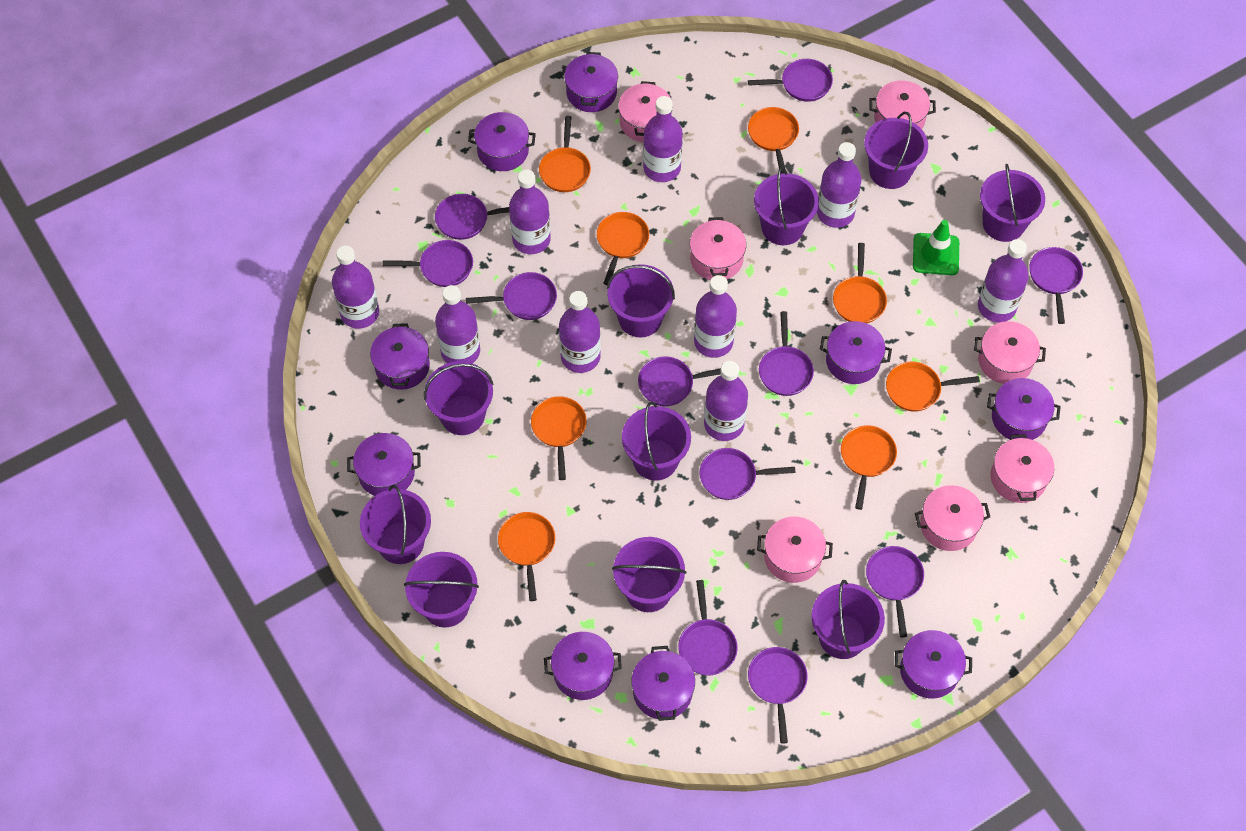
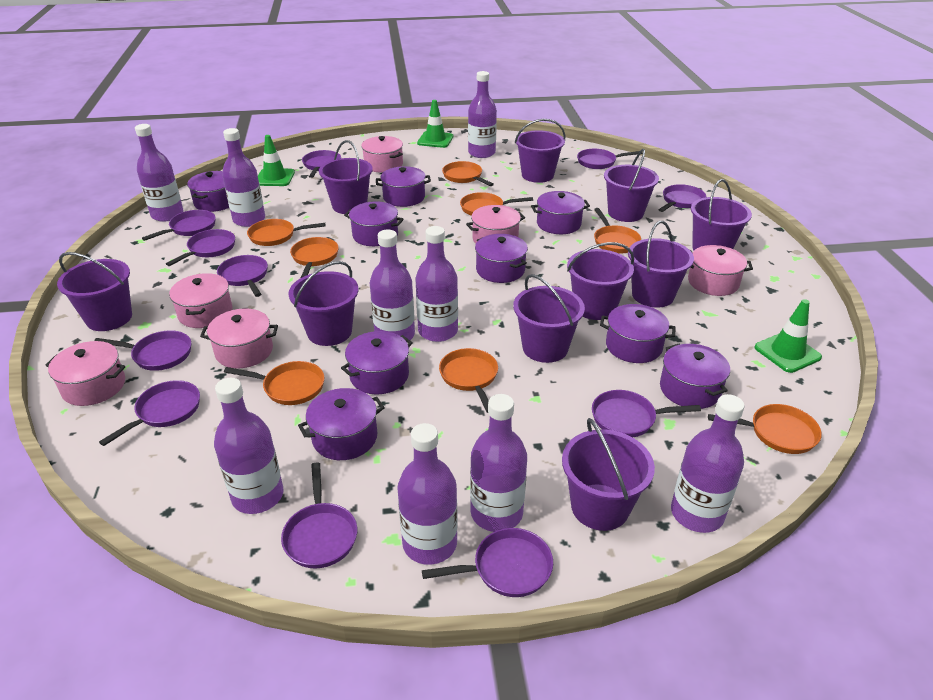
green traffic cone: [913,220,959,275] = 1 -> [258,135,295,186] [417,100,453,148] [754,299,822,373] = 3
pink pot: [618,81,673,142] [690,217,746,280] [757,517,833,583] [869,80,936,129] [915,485,990,551] [974,321,1046,384] [991,434,1054,503] = 7 -> [46,341,125,406] [169,273,233,328] [200,308,278,369] [361,136,403,173] [466,205,525,244] [688,245,753,296] = 6

